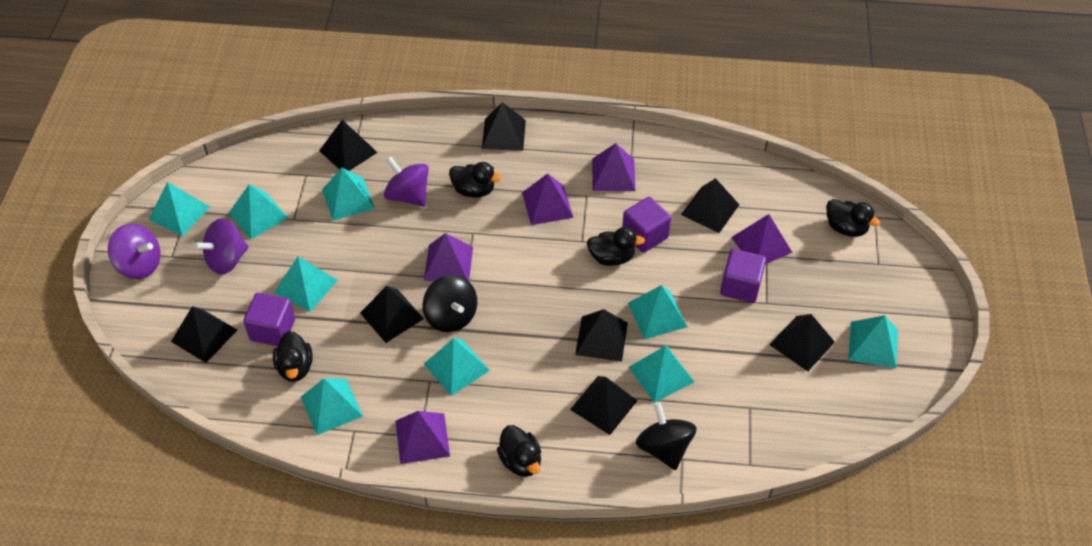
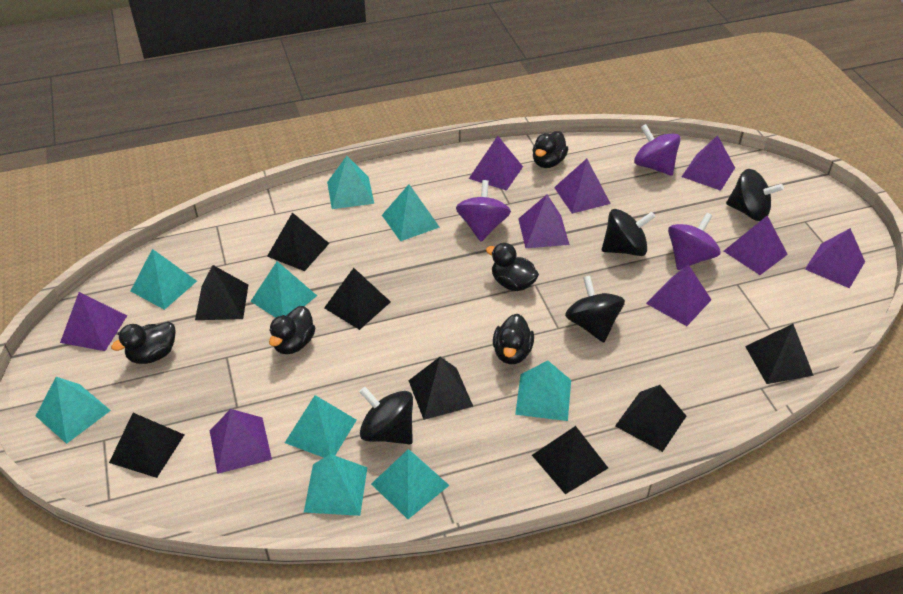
black spinning top: [422,275,477,332] [636,402,697,470] = 2 -> [359,387,413,444] [565,276,625,343] [602,209,655,256] [726,169,784,221] = 4
purple cube: [243,293,295,346] [622,197,671,253] [720,249,766,303] = 3 -> none = 0
purple pyramid: [396,411,450,464] [424,233,473,281] [522,173,574,225] [592,143,635,191] [731,214,793,264] = 5 -> [60,292,127,351] [210,409,272,474] [469,136,523,191] [518,195,570,248] [554,159,611,214] [646,265,712,326] [681,135,735,191] [724,215,788,275] [805,228,865,288] = 9

